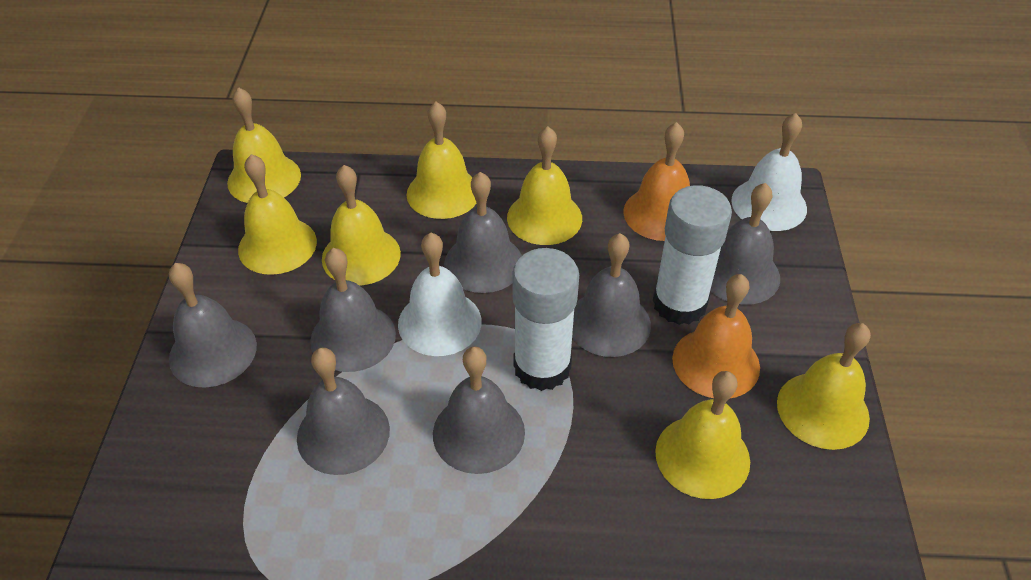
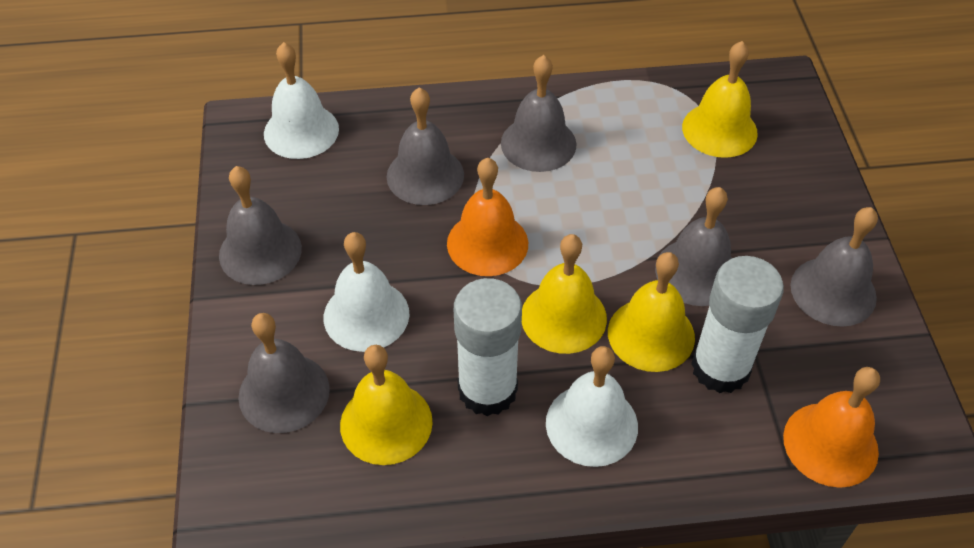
grey bell: [169,263,257,388] [297,348,390,475] [310,248,396,372] [433,346,525,474] [444,172,522,293] [572,233,651,357] [710,183,780,305] = 7 -> [219,166,302,285] [238,313,330,433] [387,87,464,205] [501,55,577,172] [655,187,732,306] [791,207,878,326] = 6
white bell: [398,233,482,356] [731,113,807,231] = 2 -> [264,42,339,159] [324,232,409,352] [546,346,638,467] = 3
yellow bell: [227,87,301,203] [238,154,317,275] [322,165,401,285] [407,102,476,219] [507,126,582,245] [655,371,750,499] [777,323,871,450] = 7 -> [340,345,433,465] [522,234,607,354] [608,252,695,372] [682,41,758,158] = 4

